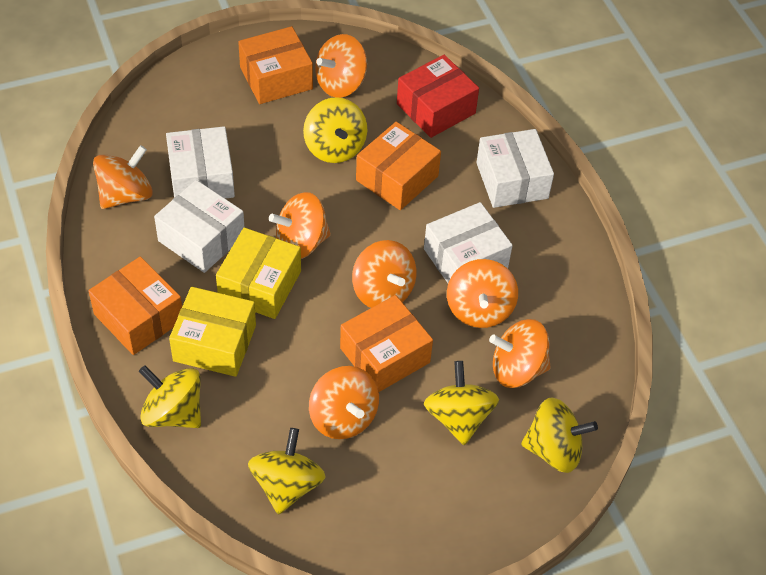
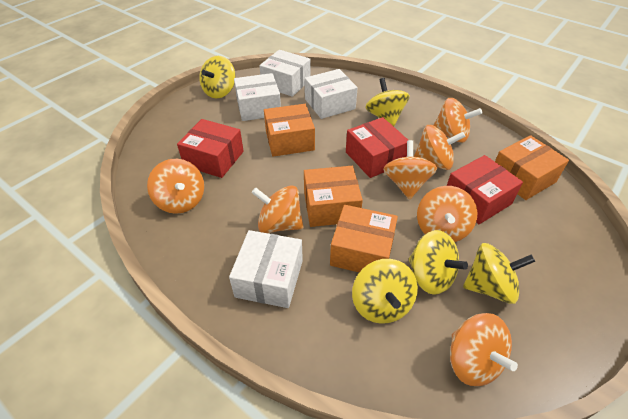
red box: [397,55,479,138] = 1 -> [177,119,244,178] [346,117,408,178] [447,155,523,224] = 3
yellow box: [169,287,256,377] [216,228,301,319] = 2 -> none = 0

